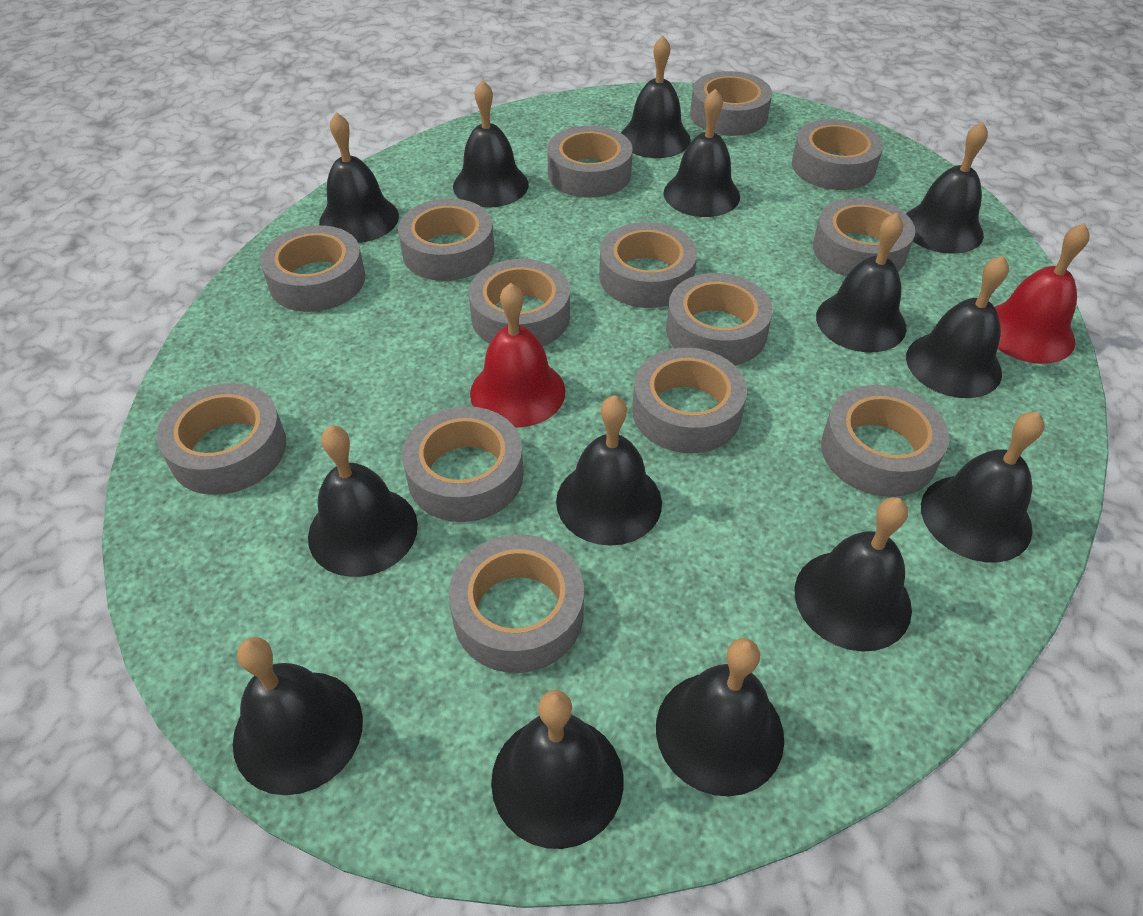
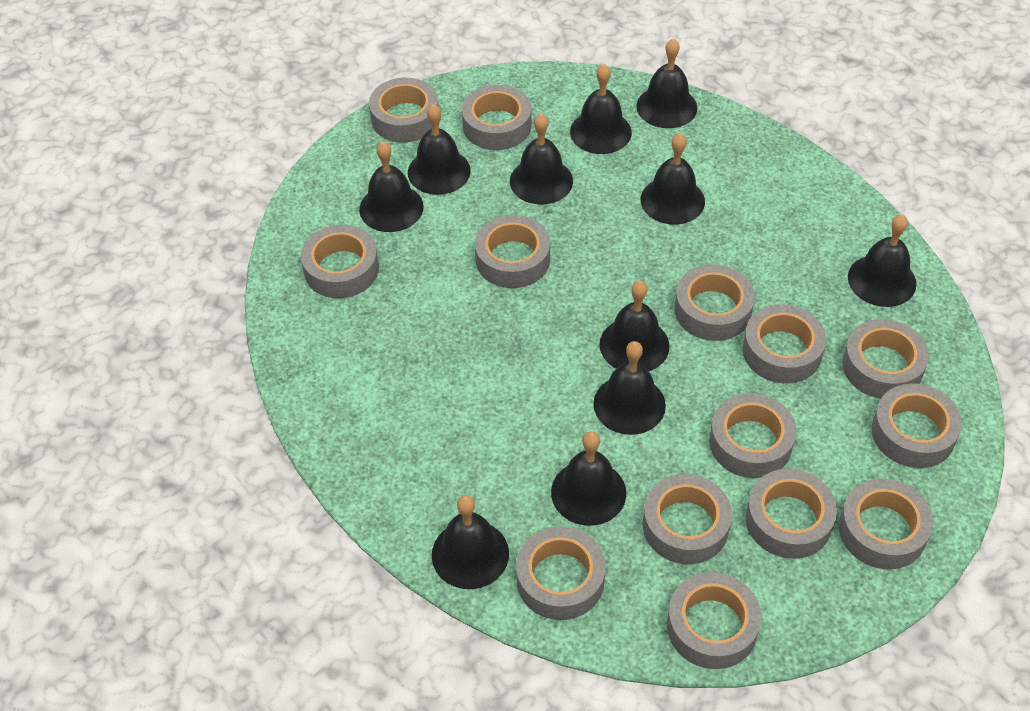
black bell: [233,637,363,795] [308,425,418,577] [319,112,399,243] [453,80,528,207] [491,690,623,849] [556,395,662,546] [621,36,691,158] [656,638,784,796] [664,88,740,217] [795,497,912,652] [816,213,907,352] [906,122,988,254] [906,256,1009,398] [921,412,1045,562] = 14 -> [359,141,424,232] [408,104,471,195] [432,495,509,589] [510,114,573,204] [551,431,626,526] [570,64,632,154] [593,341,666,435] [600,281,669,371] [636,38,697,128] [641,133,705,225] [848,214,916,307] = 11
red bell: [470,283,566,427] [995,223,1090,364] = 2 -> none = 0

